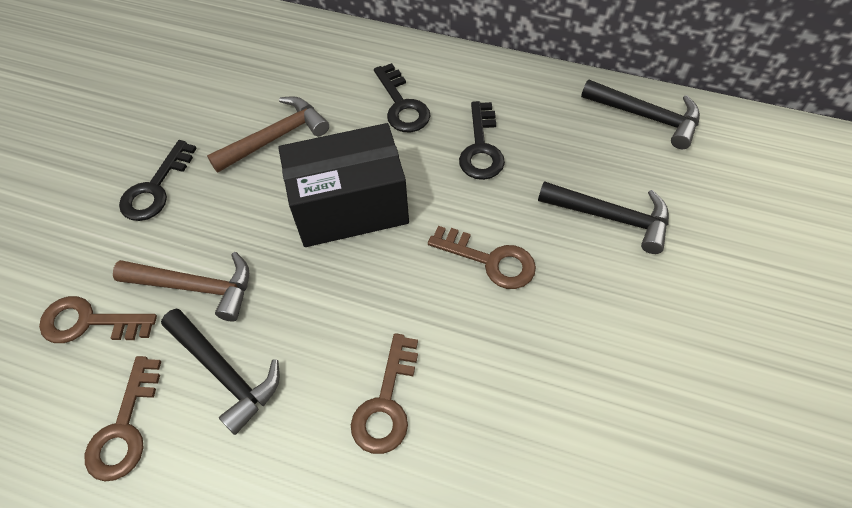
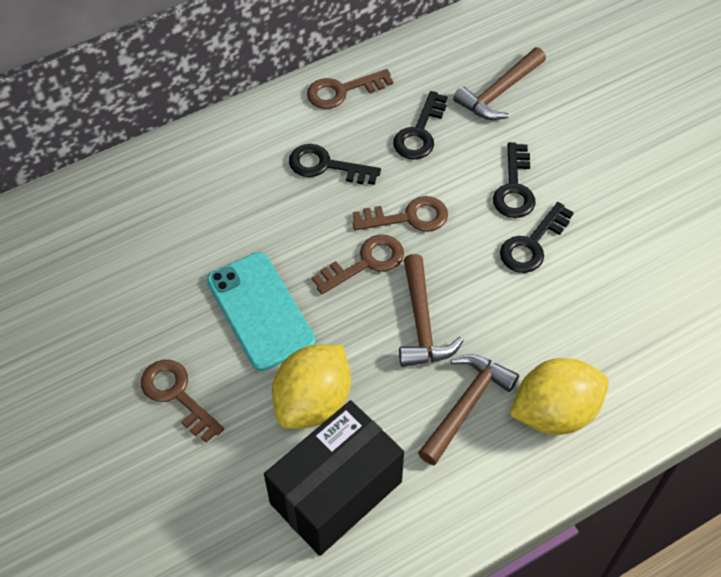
black hammer: [161,308,280,435] [538,181,669,254] [581,79,700,149] = 3 -> none = 0
black key: [119,140,197,221] [374,63,430,132] [459,101,505,180] = 3 -> [289,144,381,185] [393,91,448,160] [493,142,536,218] [500,202,574,273] = 4
brown hammer: [113,252,249,322] [207,96,329,173] = 2 -> [399,254,464,367] [418,354,519,465] [453,47,546,120] = 3
turquoise phone: none = 0 -> [207,252,316,371] = 1
yellow lemon: none = 0 -> [272,344,351,429] [510,358,609,435] = 2

